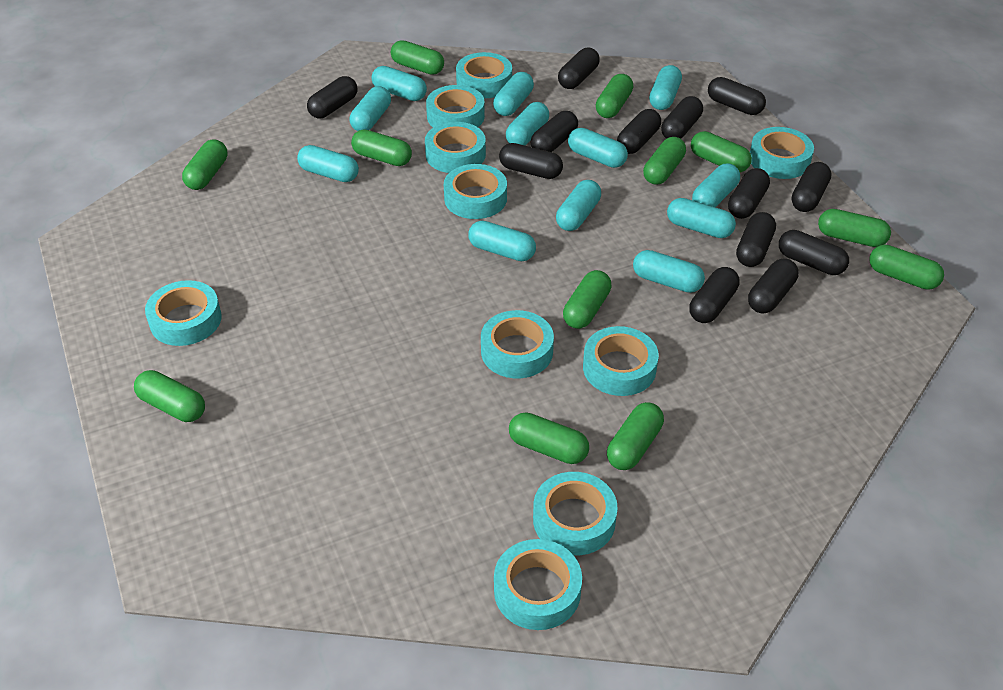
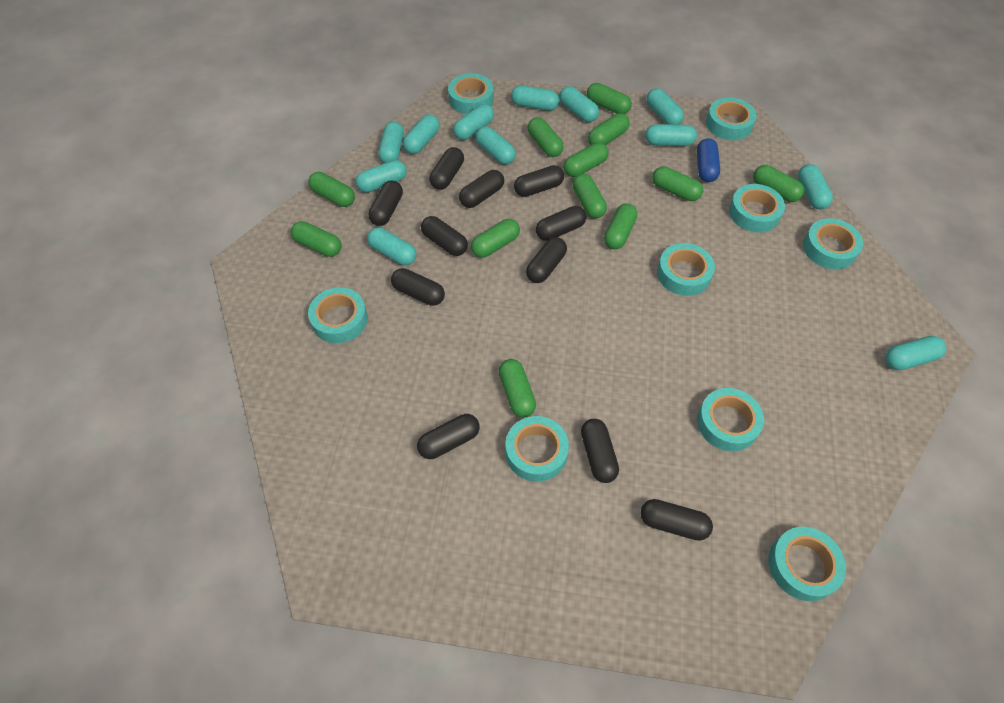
black capsule: [307,76,357,118] [499,143,563,179] [531,111,578,152] [558,48,600,89] [617,109,661,154] [661,96,703,139] [689,267,740,323] [708,77,766,115] [728,168,770,219] [736,212,776,267] [748,259,799,314] [779,230,849,275] [792,162,832,212] = 13 -> [368,180,403,226] [391,268,445,306] [417,414,480,459] [421,216,468,256] [430,147,464,190] [459,170,504,208] [514,165,564,197] [526,237,567,283] [536,206,586,241] [581,419,619,483] [640,499,713,541] = 11
blue capsule: none = 0 -> [697,138,720,182] = 1
turquoise tape: [145,280,222,346] [425,122,486,173] [426,85,485,128] [444,164,507,219] [456,52,512,98] [481,310,554,378] [494,539,582,630] [533,472,618,555] [583,326,659,396] [750,127,814,179] = 10 -> [308,287,368,343] [448,73,493,114] [505,416,569,482] [657,243,715,296] [697,388,764,451] [706,97,757,140] [729,184,785,232] [768,527,846,601] [803,218,863,269] = 9

